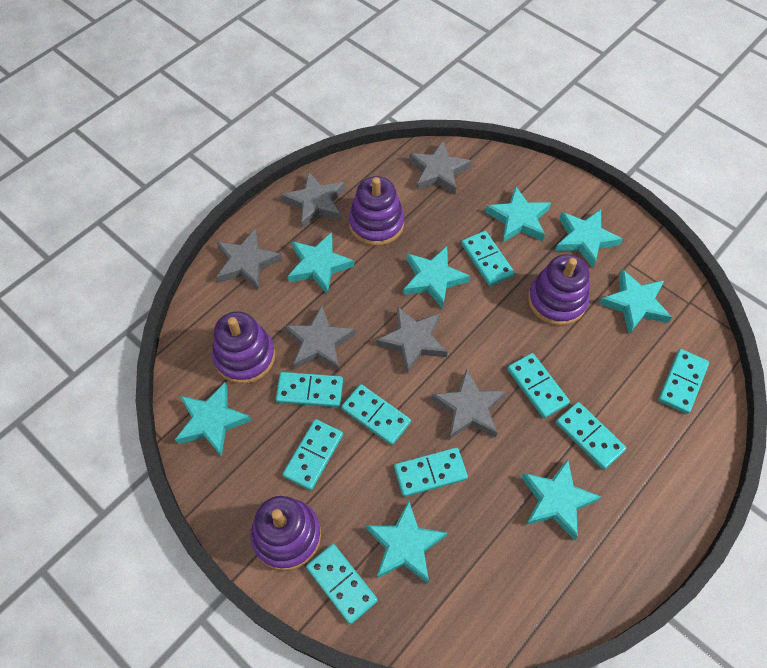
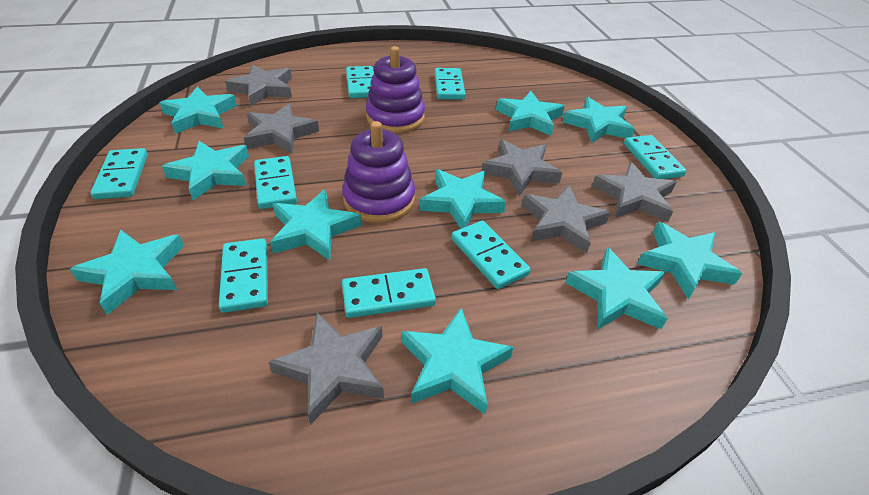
purple stacking toy: [212,312,275,384] [251,496,321,571] [349,176,404,246] [528,254,589,326] = 4 -> [342,121,415,223] [366,46,425,133] = 2
turquoise domino: [276,372,343,407] [282,419,343,490] [306,544,378,624] [341,384,411,445] [394,447,468,497] [461,231,515,286] [507,353,570,418] [556,402,626,470] [658,349,709,414] = 9 -> [90,148,148,199] [219,238,268,313] [254,156,297,209] [342,268,436,318] [346,66,374,98] [435,68,466,100] [452,221,531,289] [624,135,686,179] = 8
turquoise star: [175,382,252,457] [288,232,354,294] [366,501,447,583] [403,246,470,309] [485,186,551,242] [521,459,601,540] [555,209,623,268] [599,269,672,334] = 8 -> [70,230,184,315] [159,86,237,134] [162,141,249,200] [270,189,361,260] [401,308,514,415] [419,169,506,229] [496,91,565,136] [563,97,635,143] [565,247,668,329] [637,221,742,299] = 10

